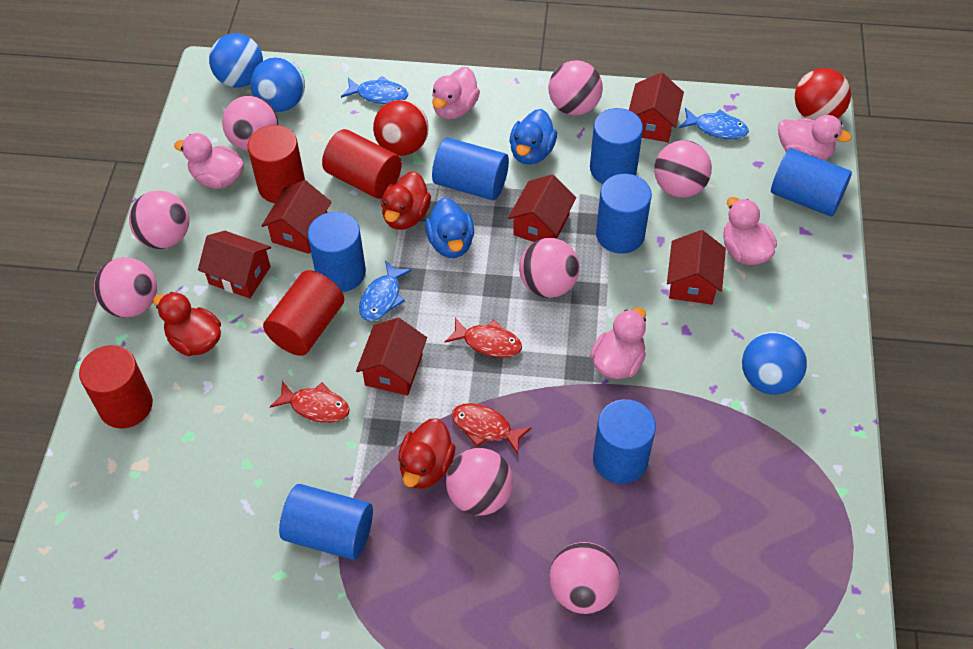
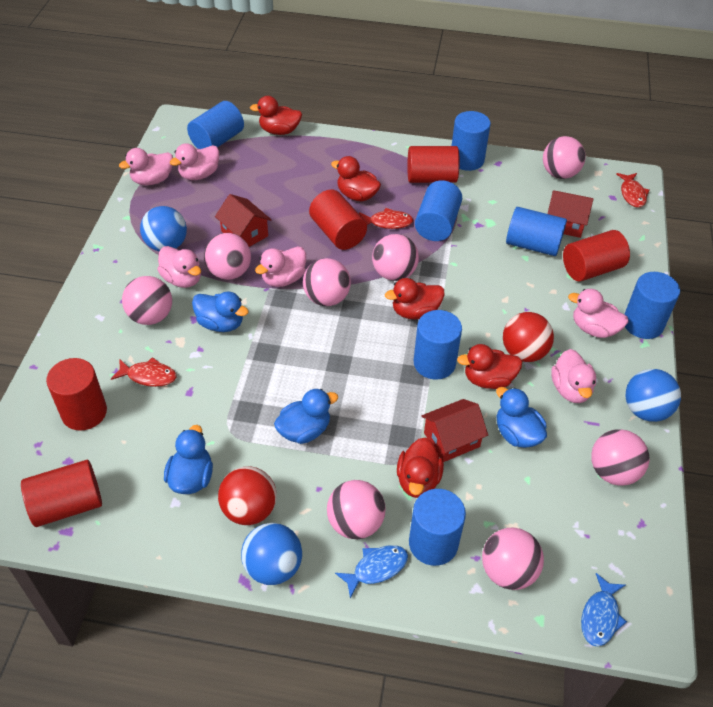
blue duck: [425,197,474,258] [509,109,557,165] = 2 -> [164,425,213,494] [192,292,249,332] [274,389,338,444] [496,387,547,448] = 4
blue fish: [341,76,408,104] [359,260,412,321] [679,108,749,139] = 3 -> [335,545,408,598] [581,573,627,647] = 2
pink duck: [174,133,244,189] [432,67,480,119] [590,307,646,379] [723,197,777,265] [778,115,852,160] = 5 -> [119,148,173,185] [157,246,201,288] [170,143,219,180] [255,246,306,287] [551,349,596,403] [568,289,628,338] = 6
red cylinder: [79,345,153,428] [248,125,305,203] [263,270,344,356] [322,129,402,199] = 4 -> [21,460,102,527] [46,358,107,430] [309,189,367,250] [407,146,460,183] [563,230,630,282] = 5
red duck: [153,292,221,356] [381,171,431,230] [398,418,455,489] = 3 -> [250,96,302,135] [331,156,381,201] [385,278,444,319] [397,438,444,498] [457,344,522,389] = 5
red house: [198,231,271,299] [262,180,332,254] [356,318,427,395] [508,174,576,242] [629,72,684,142] [667,230,726,304] = 6 -> [215,194,272,247] [421,399,488,462] [547,190,593,238] = 3

